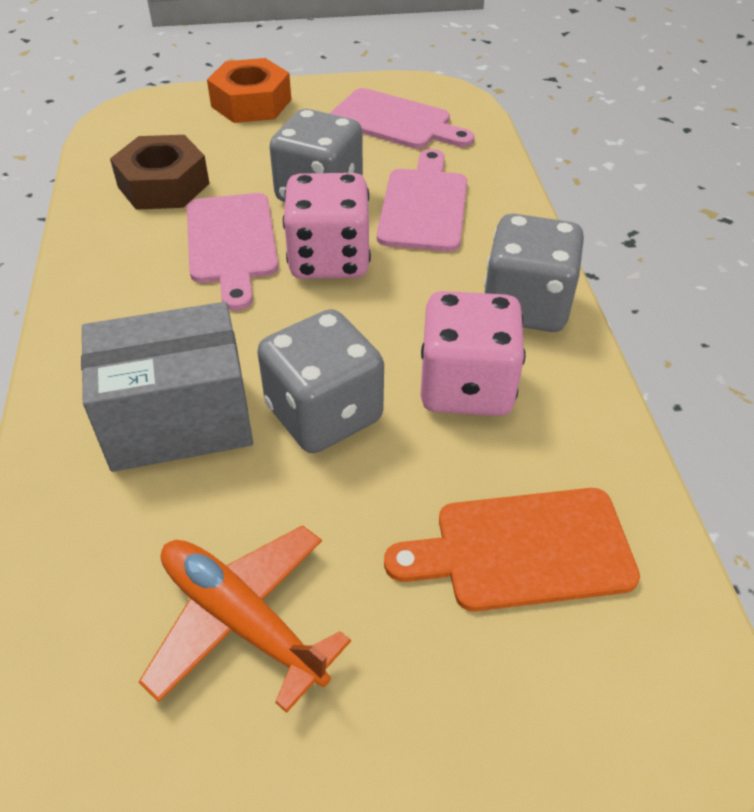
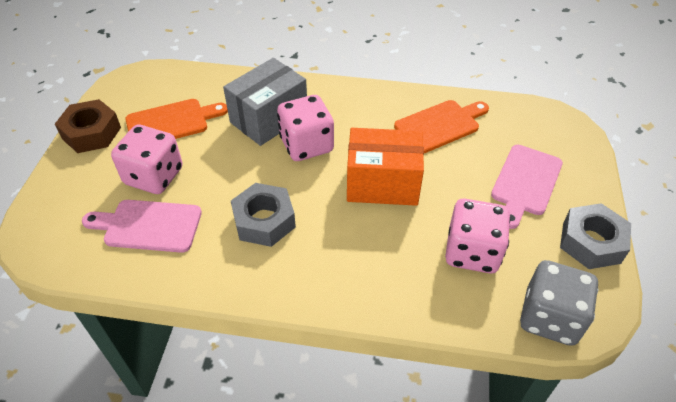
grey dice: [257,309,384,453] [269,109,363,202] [484,214,584,332] = 3 -> [520,260,598,346] = 1
grey nut: none = 0 -> [231,183,296,247] [560,203,631,269] = 2
orange box: none = 0 -> [347,128,424,206] = 1
orange cutting board: [384,488,640,611] = 1 -> [125,99,228,139] [394,100,489,153] = 2
orange nut: [207,58,291,123] = 1 -> none = 0
orange plane: [139,525,351,713] = 1 -> none = 0
pink cutting board: [187,193,278,311] [329,88,475,149] [377,149,467,252] = 3 -> [82,200,202,253] [491,145,563,229] = 2
pink dice: [283,173,371,279] [420,291,525,416] = 2 -> [111,125,183,194] [277,95,334,161] [445,199,511,273] = 3

